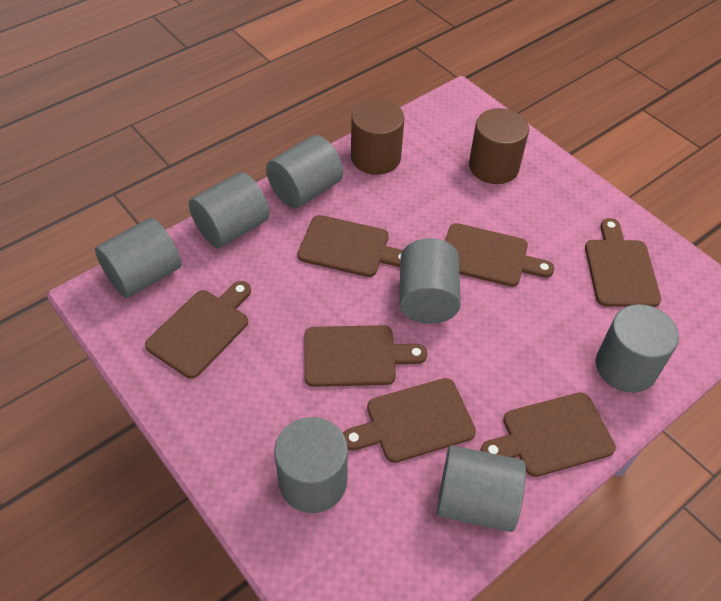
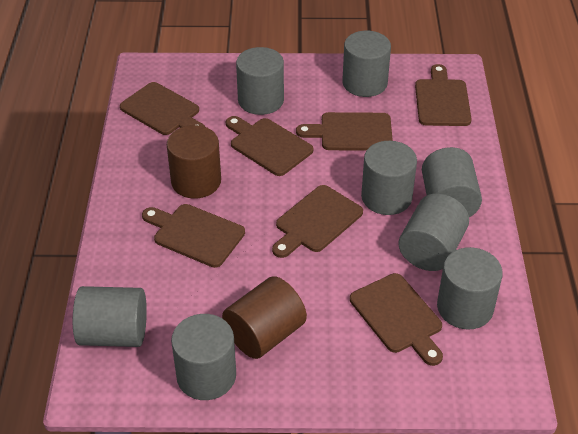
grey cylinder: [95,218,181,298] [189,172,270,248] [266,135,343,208] [274,417,348,513] [399,238,461,324] [437,445,526,532] [596,304,679,393] = 7 -> [73,286,147,347] [171,314,236,400] [236,47,284,115] [342,31,391,97] [361,141,417,215] [398,193,469,271] [422,147,482,217] [437,247,503,329] = 8

